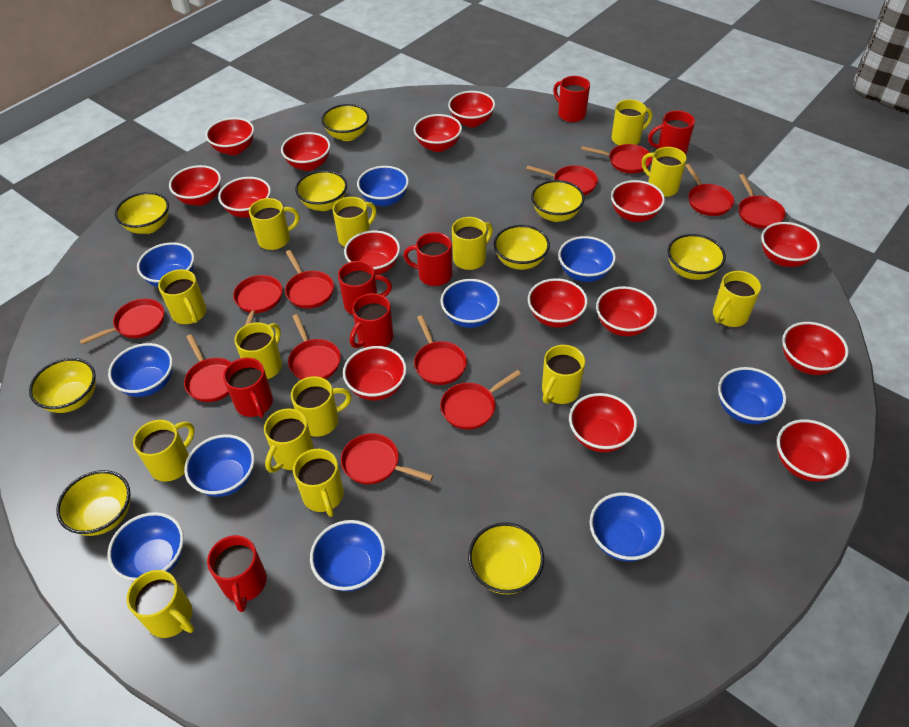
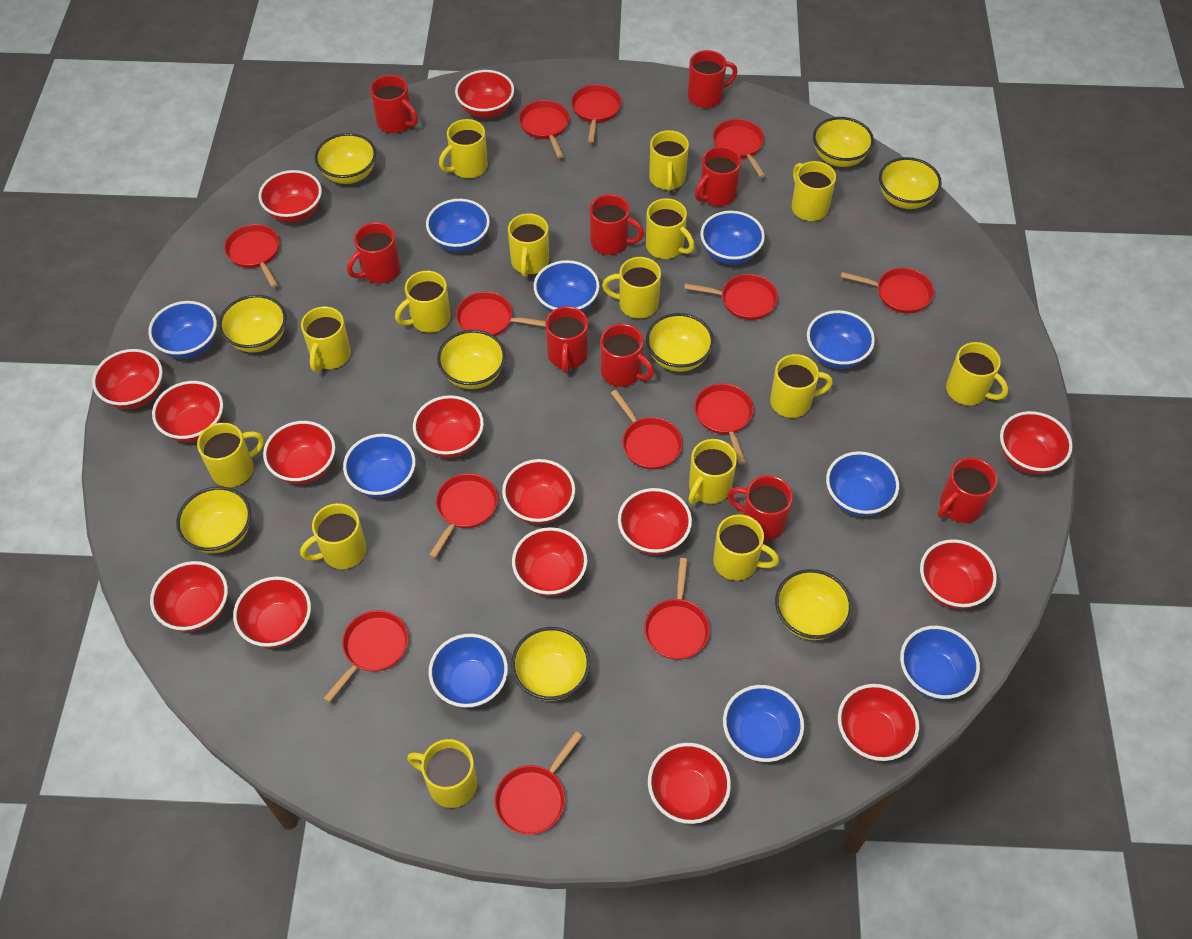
red mug: [207,535,267,612] [223,358,273,418] [338,261,392,315] [350,293,394,348] [403,232,452,286] [553,76,590,122] [648,111,695,154] = 7 -> [347,222,400,283] [370,75,418,133] [545,306,588,373] [590,194,644,255] [600,324,654,387] [688,50,737,108] [695,147,741,206] [727,475,793,541] [938,458,997,523] = 9
red pan: [80,299,164,345] [184,334,232,402] [233,275,282,325] [285,250,334,309] [288,314,341,380] [341,433,433,484] [414,315,467,385] [440,370,521,430] [526,165,598,195] [581,144,652,174] [685,164,734,216] [739,174,786,229] = 12 -> [224,224,279,288] [323,610,408,703] [429,473,498,558] [456,292,546,336] [494,731,582,835] [519,100,569,158] [571,84,621,143] [611,390,682,470] [644,558,710,660] [684,274,778,320] [694,383,754,465] [713,119,766,178] [841,268,934,313] = 13
yellow mug: [127,570,194,638] [133,420,195,482] [158,269,206,324] [234,322,282,379] [249,198,299,250] [264,408,314,473] [291,376,351,437] [293,449,344,517] [333,197,376,247] [452,217,493,270] [542,345,585,404] [612,99,652,145] [642,147,687,197] [713,271,761,327] = 14 -> [197,423,264,487] [300,503,367,569] [301,306,351,372] [395,271,450,333] [407,739,477,808] [439,119,488,178] [508,213,549,277] [602,257,661,319] [646,198,694,259] [649,130,689,191] [688,439,737,504] [713,514,779,580] [770,354,833,418] [792,161,836,221] [946,342,1008,405] = 15

